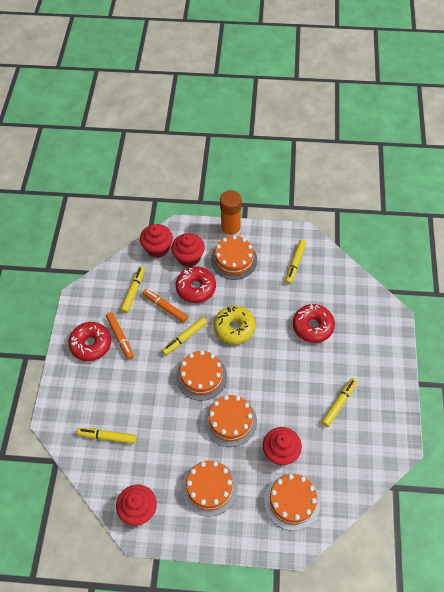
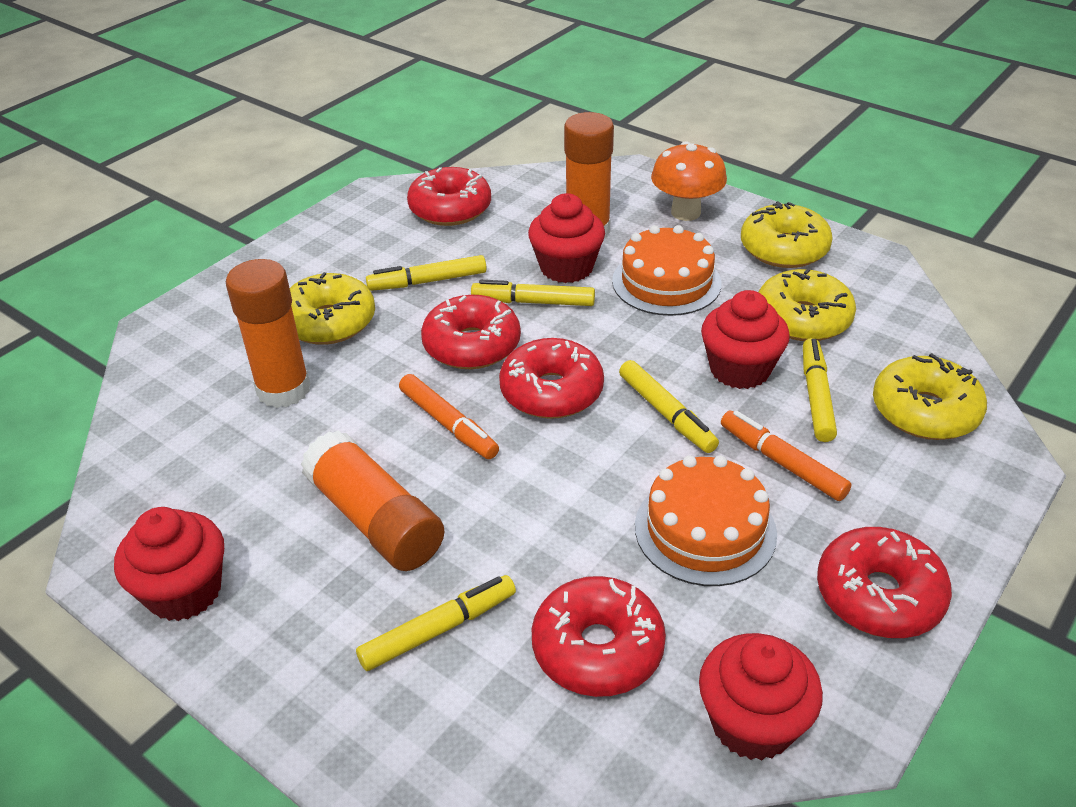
orange cake: [176,350,227,401] [182,461,238,517] [204,395,257,447] [211,235,257,280] [264,474,321,531] = 5 -> [612,225,722,316] [635,455,777,586] = 2
orange glue stick: [220,190,242,238] = 1 -> [226,259,311,408] [301,430,444,571] [564,112,614,238] = 3
orange mushroom: none = 0 -> [651,141,727,221] = 1
red donut: [68,322,111,361] [176,266,216,303] [293,304,335,343] = 3 -> [407,167,491,226] [421,295,521,369] [499,338,604,419] [532,576,666,697] [817,527,952,638] = 5
yellow donut: [214,306,256,344] = 1 -> [290,272,375,345] [741,201,833,268] [759,268,856,341] [873,353,987,440] = 4

